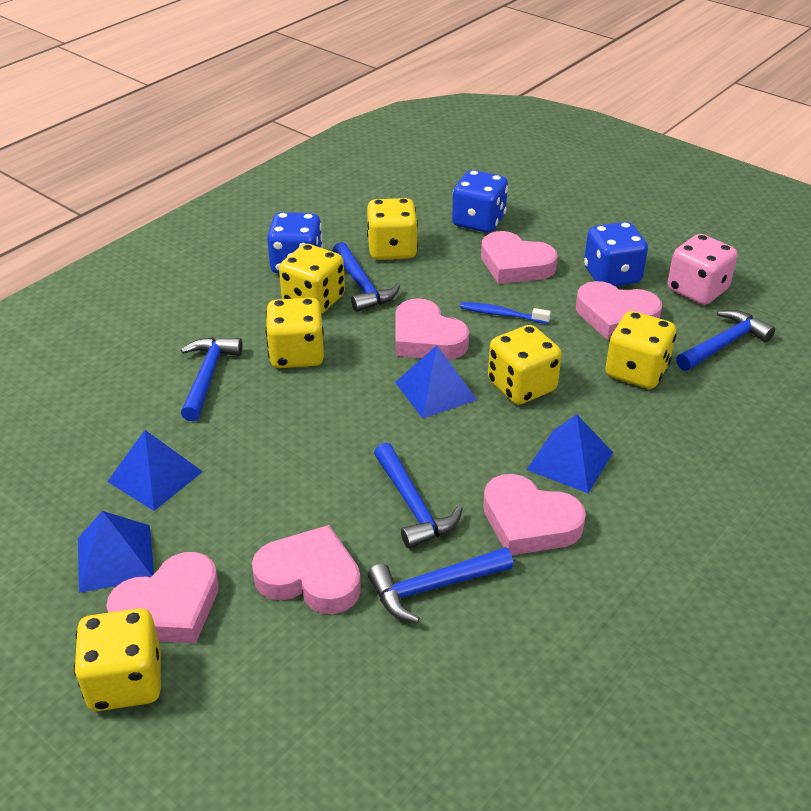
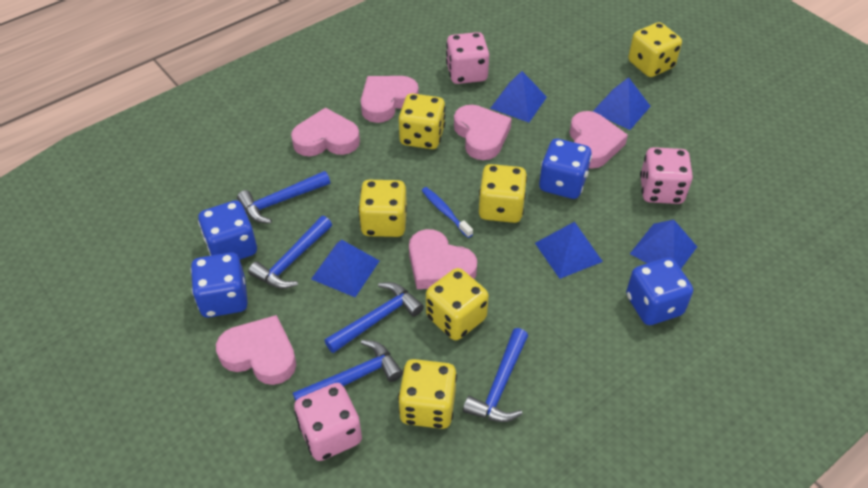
blue dice: [267,212,323,274] [452,170,508,233] [584,222,648,286] = 3 -> [191,252,248,318] [198,200,257,259] [539,139,592,199] [626,257,693,325] = 4
blue pyramid: [78,511,154,593] [107,430,203,511] [395,345,477,418] [526,414,613,493] = 4 -> [311,240,379,297] [490,71,547,123] [535,222,603,279] [592,77,651,130] [630,220,697,268] = 5
pink dice: [667,234,738,305] = 1 -> [294,383,362,461] [446,32,489,84] [640,147,693,204] = 3

